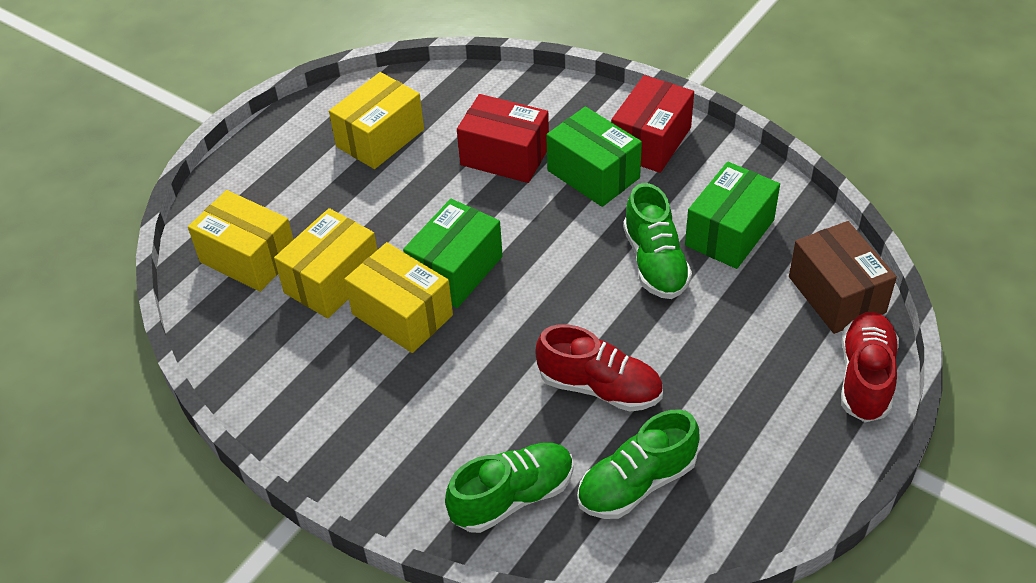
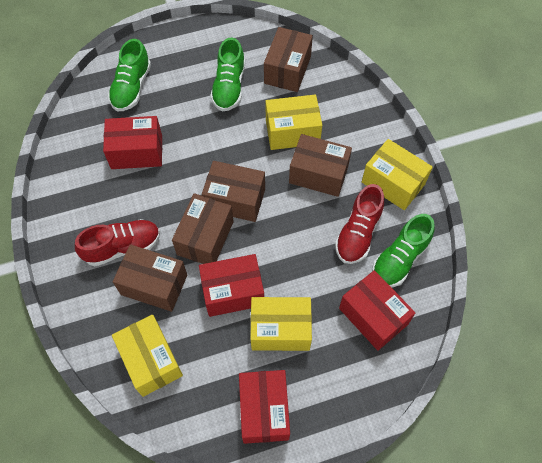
brown box: [789,221,897,334] = 1 -> [113,244,187,312] [172,193,234,264] [202,161,265,222] [264,27,313,92] [289,134,352,197] = 5
green box: [403,199,503,308] [546,107,642,207] [685,162,780,269] = 3 -> none = 0
red box: [457,94,549,183] [611,75,694,173] = 2 -> [103,116,162,169] [199,254,264,317] [239,370,290,444] [339,270,415,351] = 4

